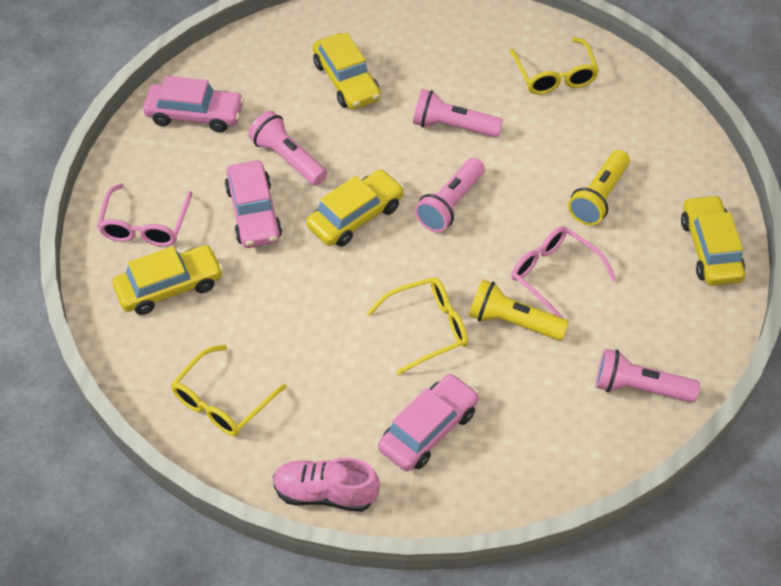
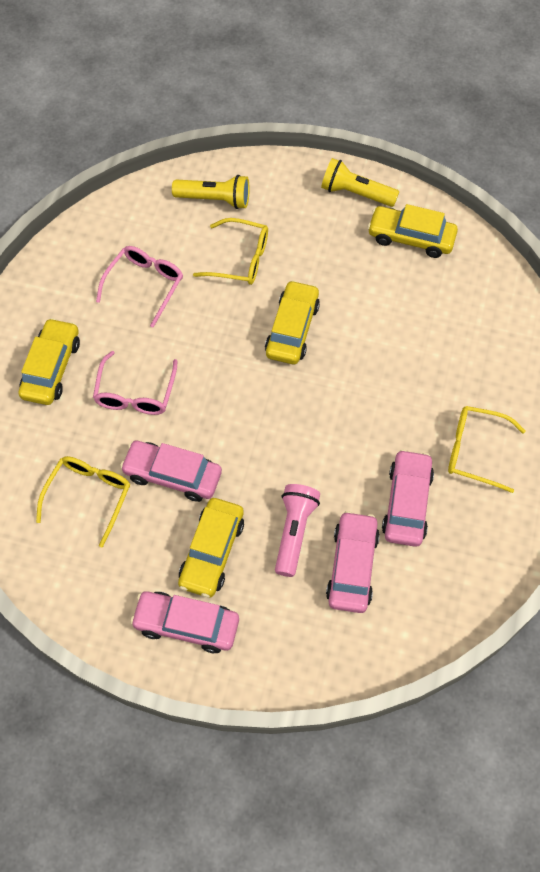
pink car: [143,76,244,132] [225,161,282,248] [378,373,479,471] = 3 -> [120,441,222,502] [130,591,239,653] [326,511,380,613] [382,449,434,547] = 4
pink flashlight: [248,111,327,186] [413,89,503,138] [415,158,485,232] [596,349,700,403] = 4 -> [275,484,320,577] = 1
pink shoe: [273,458,380,512] = 1 -> none = 0

